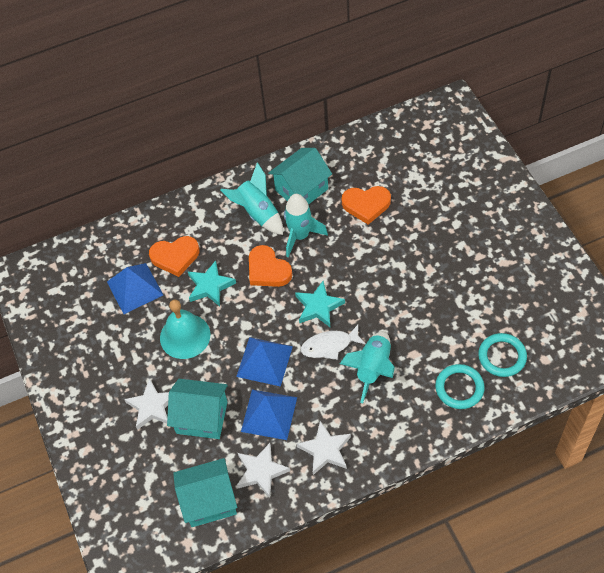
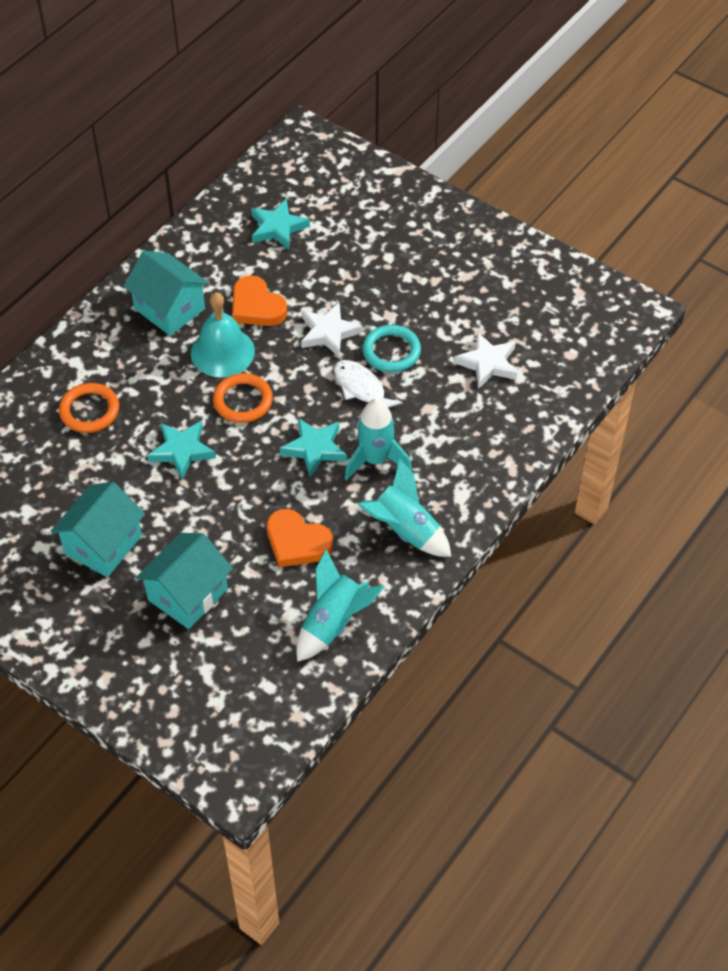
blue pyramid: [107,263,163,314] [236,337,293,387] [241,389,297,440] = 3 -> none = 0
orange heart: [149,236,200,277] [249,245,292,287] [342,186,391,225] = 3 -> [232,275,287,326] [267,509,333,567] = 2
orange ring: none = 0 -> [59,383,119,433] [213,373,273,423] = 2
turquoise ring: [435,364,485,409] [478,333,527,377] = 2 -> [362,325,421,372] = 1
turquoise star: [188,260,236,306] [295,281,345,327] = 2 -> [147,421,216,479] [251,198,310,250] [280,418,347,477] = 3
white star: [124,378,169,430] [237,443,290,498] [297,421,351,475] = 3 -> [301,302,362,357] [454,332,517,389] = 2

